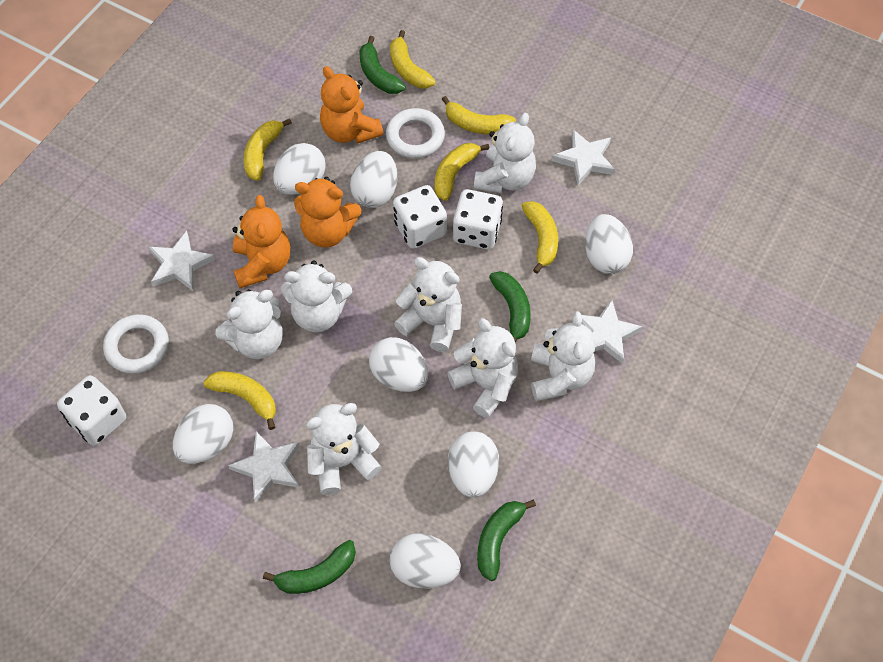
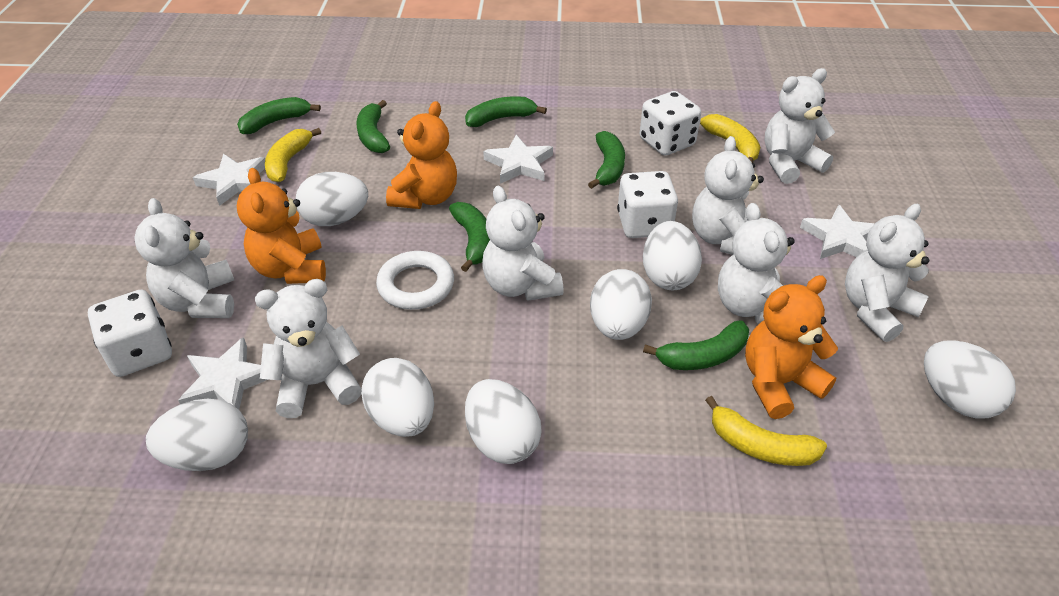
green banana: [263,540,356,594] [359,36,406,94] [477,500,536,581] [489,271,531,342] = 4 -> [237,97,321,134] [356,100,390,153] [449,202,490,272] [465,96,547,127] [588,131,625,189] [643,320,749,370] = 6
white ring: [103,314,169,374] [386,108,445,158] = 2 -> [376,251,454,310] = 1
yellow banana: [203,371,276,430] [244,118,292,181] [390,30,436,88] [435,143,489,201] [442,96,516,134] [522,201,558,274] = 6 -> [265,128,321,183] [700,114,760,163] [705,396,827,466] = 3

